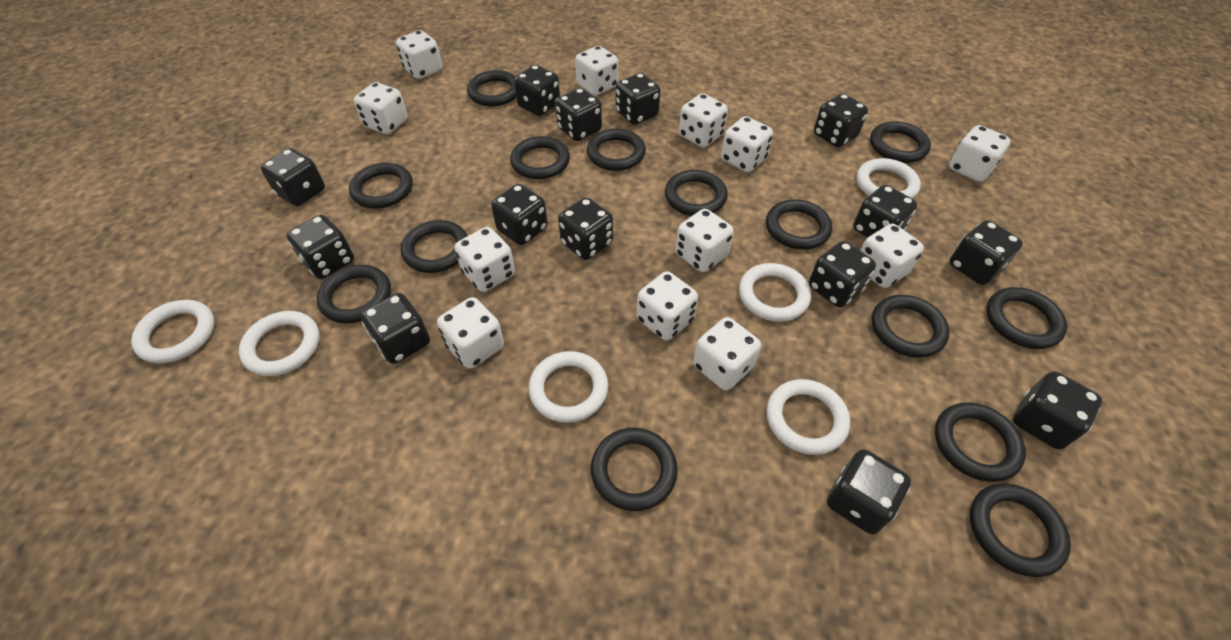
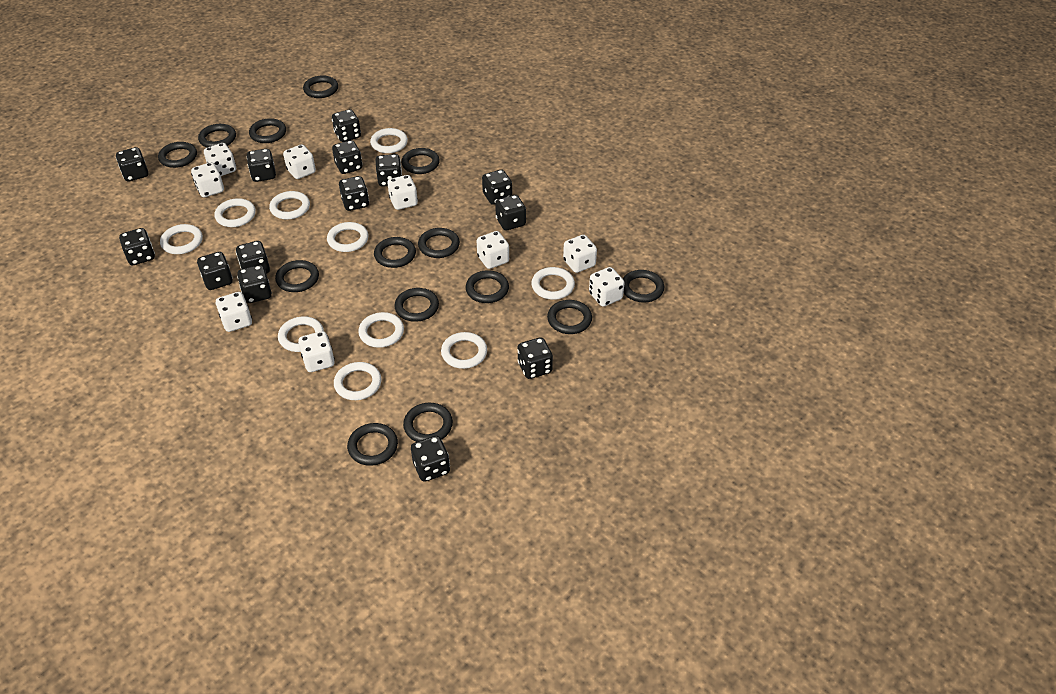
white dice: [354,82,408,134] [396,30,442,79] [437,297,504,369] [454,227,515,292] [575,46,618,96] [637,271,698,341] [675,209,734,272] [679,93,728,148] [693,317,761,390] [721,116,773,172] [860,224,924,288] [949,125,1011,182] = 12 -> [191,162,224,197] [204,143,236,176] [216,292,252,332] [283,145,316,179] [298,331,335,372] [388,175,418,210] [477,231,509,269] [563,235,597,273] [589,267,624,307] = 9
white ring: [131,300,214,363] [239,311,319,376] [529,351,608,423] [739,263,811,322] [766,379,850,455] [856,158,921,199] = 6 -> [160,224,203,254] [214,198,256,227] [269,191,310,219] [278,316,324,352] [327,222,369,252] [334,362,381,400] [358,312,404,348] [370,128,408,153] [441,332,487,369] [531,267,575,300] = 10

